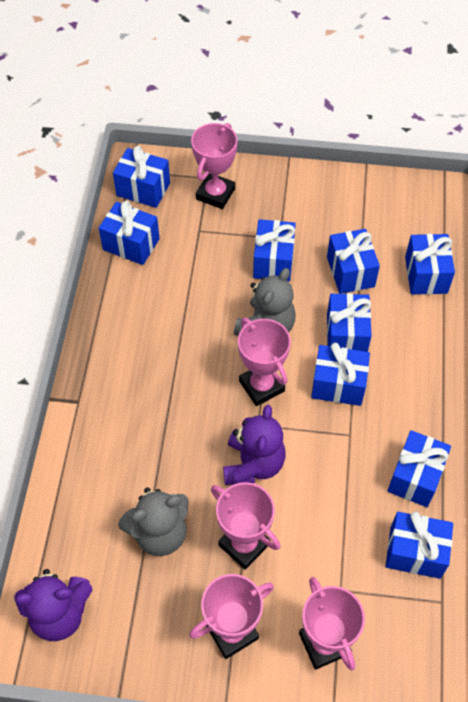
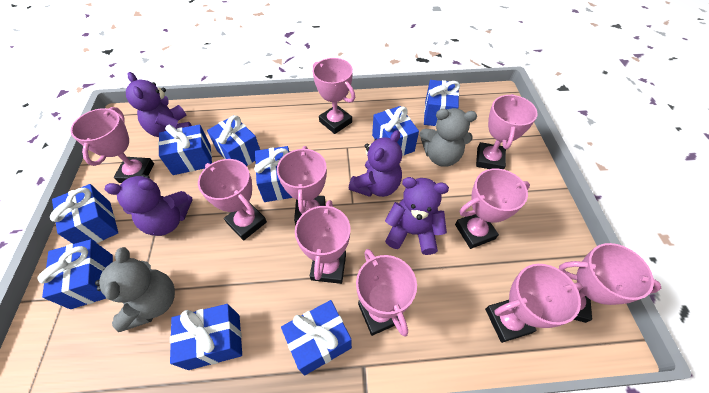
pink trophy: [189,574,274,659] [191,123,238,209] [211,482,281,570] [238,318,291,406] [299,577,365,670] = 5 -> [70,107,154,183] [198,159,267,241] [277,146,327,225] [295,200,350,284] [313,58,355,134] [356,249,417,337] [455,168,530,249] [476,94,538,169] [485,264,583,343] [559,243,661,323] = 10
purple teddy bear: [14,569,93,641] [223,405,285,485] = 2 -> [104,174,193,236] [126,72,192,137] [348,130,402,197] [385,177,449,255] = 4

